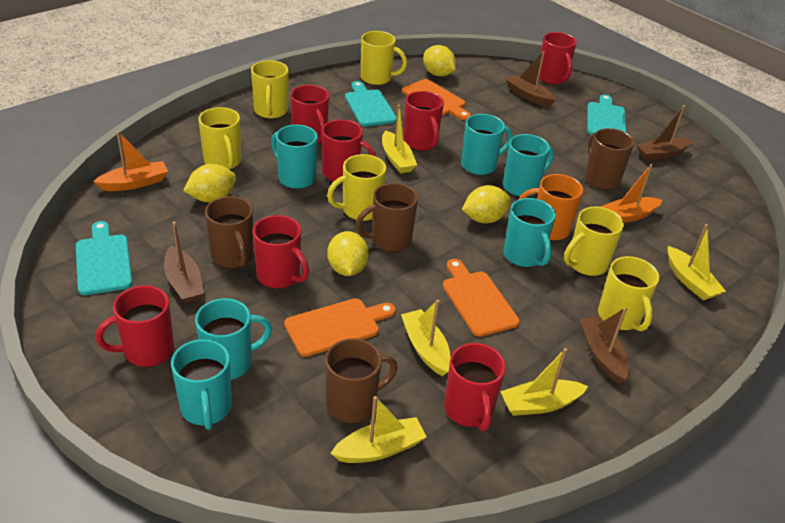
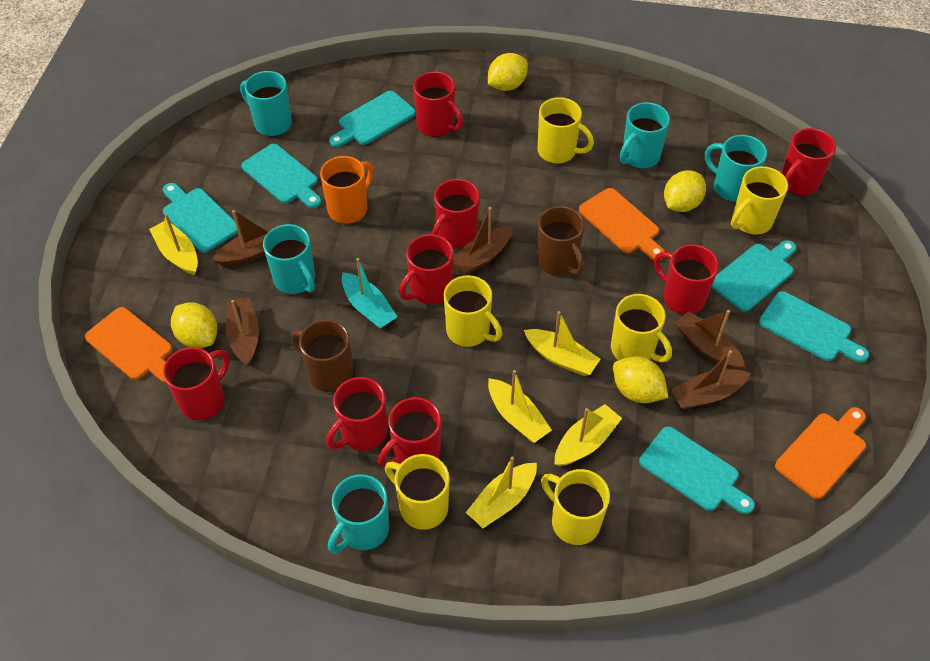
brown boat: [164,222,204,304] [506,51,556,107] [580,308,629,384] [637,105,693,161] = 4 -> [212,210,280,266] [226,297,259,366] [453,207,513,275] [671,350,750,409] [675,310,745,370] = 5
brown mug: [205,196,254,268] [325,338,398,423] [355,183,418,252] [585,128,634,190] = 4 -> [291,320,353,392] [537,206,585,276] = 2
orange boat: [93,131,168,191] [600,164,662,223] = 2 -> none = 0
red mug: [95,285,174,367] [253,215,309,289] [290,85,329,144] [322,119,376,183] [403,91,444,151] [444,343,506,431] [537,32,577,85] = 7 -> [163,347,230,420] [326,377,387,451] [378,397,441,468] [399,234,453,304] [413,71,463,137] [432,179,480,247] [654,244,719,314] [781,128,836,195] = 8
turquoise boat: none = 0 -> [342,258,397,329] = 1
turquoise cutting board: [76,221,132,295] [345,81,397,127] [587,94,626,135] = 3 -> [163,183,238,253] [242,144,321,208] [329,91,416,147] [639,426,755,514] [712,240,796,311] [759,291,869,363] = 6
turquoise mug: [171,339,232,430] [195,298,272,380] [271,124,318,189] [461,114,512,175] [503,134,554,197] [503,198,556,267] = 6 -> [240,71,292,136] [263,224,315,294] [328,474,389,554] [620,102,670,169] [705,135,767,202] = 5

